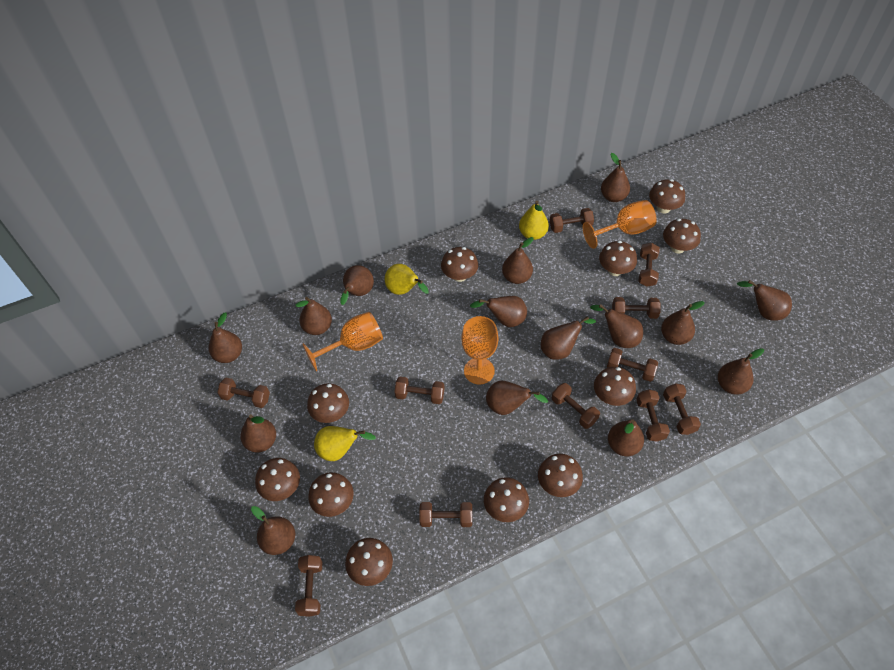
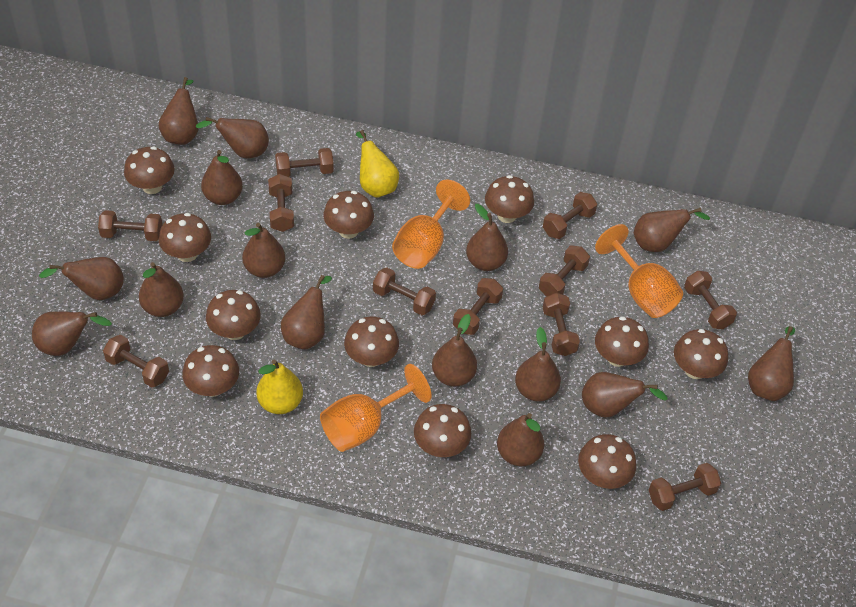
yellow pear: [314,426,376,461] [385,264,429,295] [519,201,549,240] = 3 -> [256,359,303,414] [356,130,399,198] = 2

